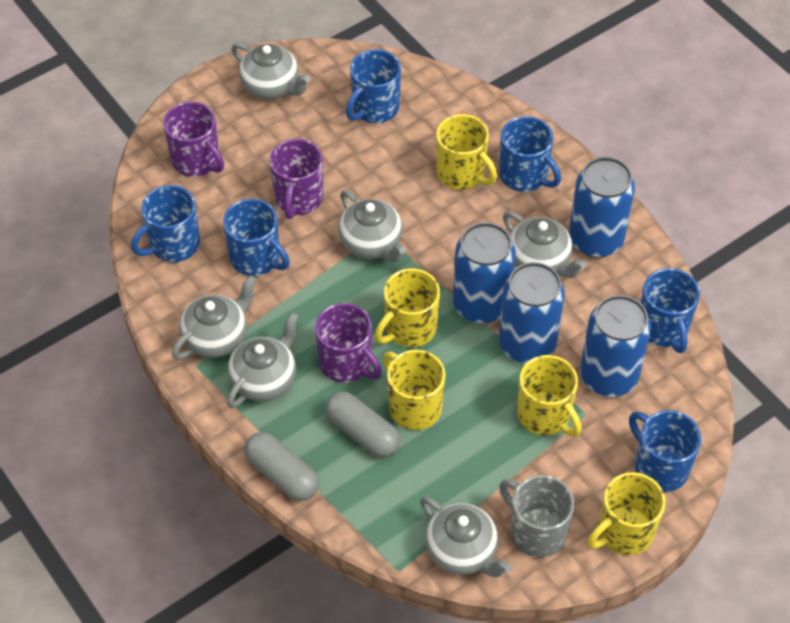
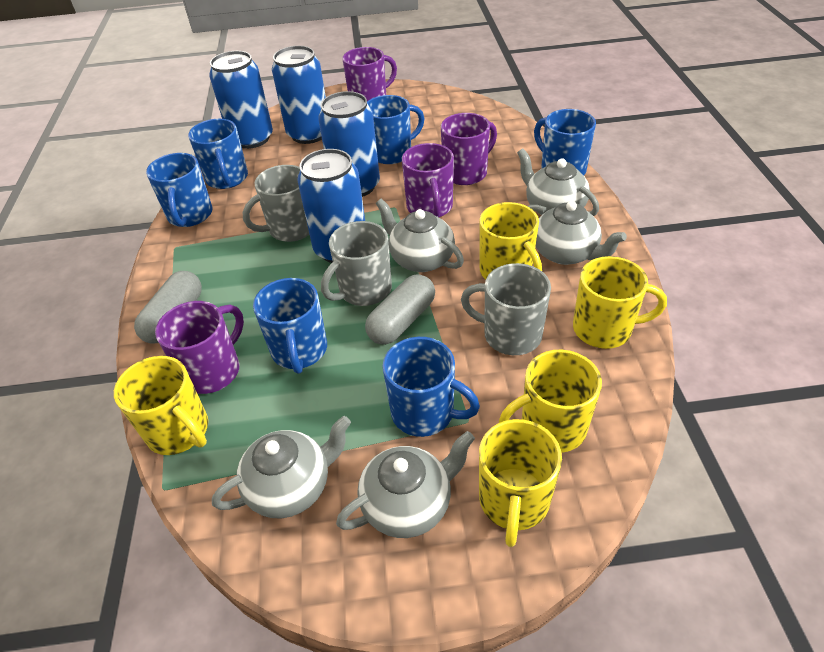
grey mug: [499,475,574,558] = 1 -> [242,165,309,242] [321,221,392,306] [461,263,551,355] = 3
grey teapot: [172,275,257,360] [227,312,298,408] [231,43,310,99] [338,190,406,262] [420,496,512,577] [503,211,586,278] = 6 -> [212,416,351,518] [336,431,475,538] [376,198,464,272] [517,148,599,216] [528,201,627,265] = 5
purple mug: [163,102,224,177] [269,139,323,219] [315,303,382,383] = 3 -> [155,301,244,394] [342,47,397,101] [402,143,454,217] [441,113,497,185] = 4

